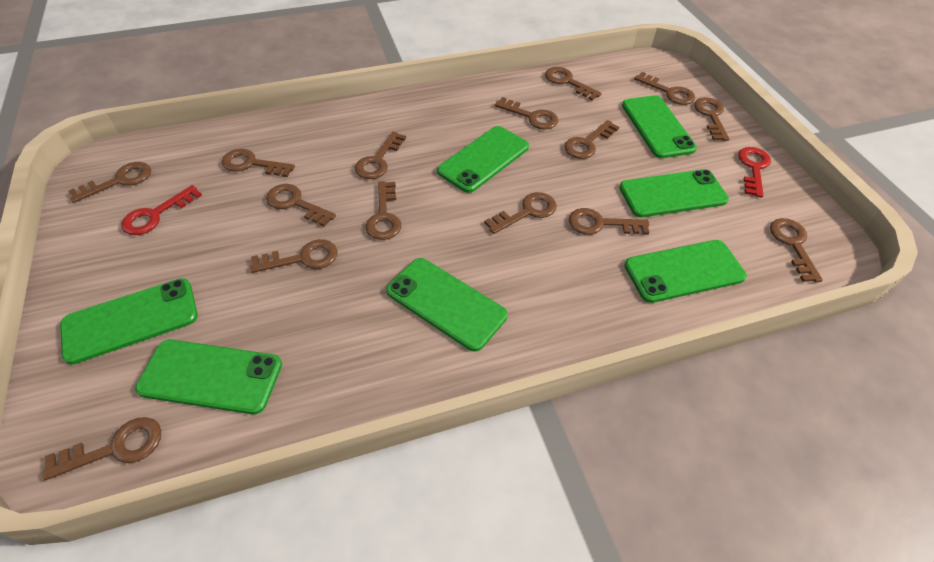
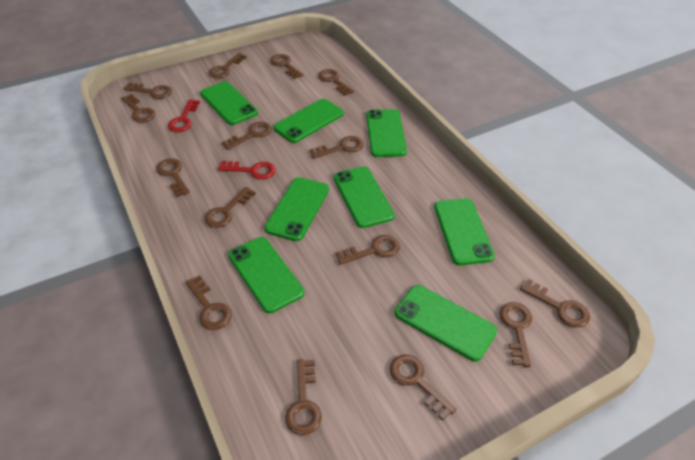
green phone: [60,278,198,365] [135,339,282,414] [386,258,508,351] [437,126,529,193] [619,169,729,217] [622,95,697,158] [624,240,747,303] = 7 -> [200,81,258,125] [228,237,304,313] [264,177,329,241] [273,99,344,143] [334,166,395,228] [366,109,407,157] [395,285,497,361] [434,198,495,265] = 8

